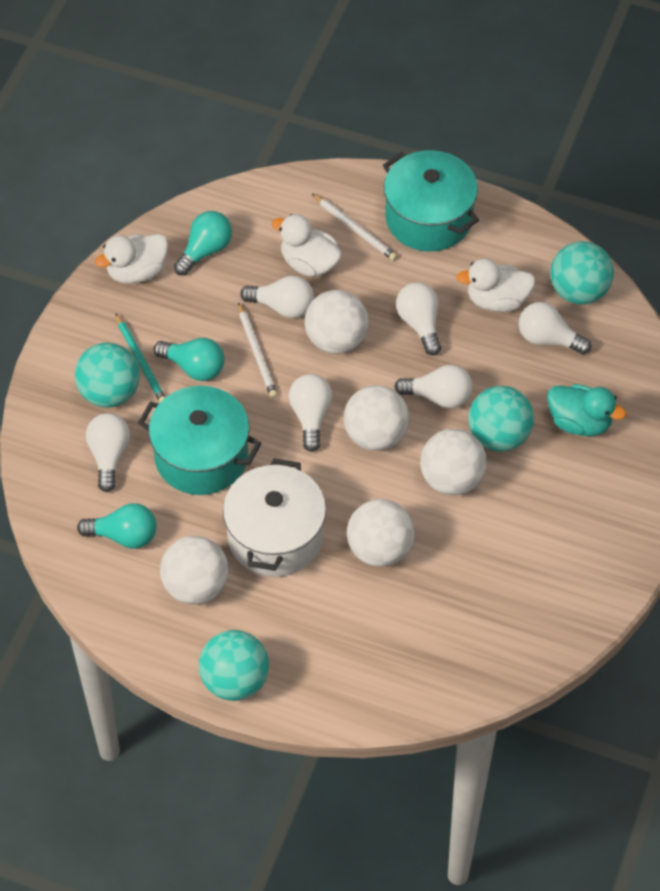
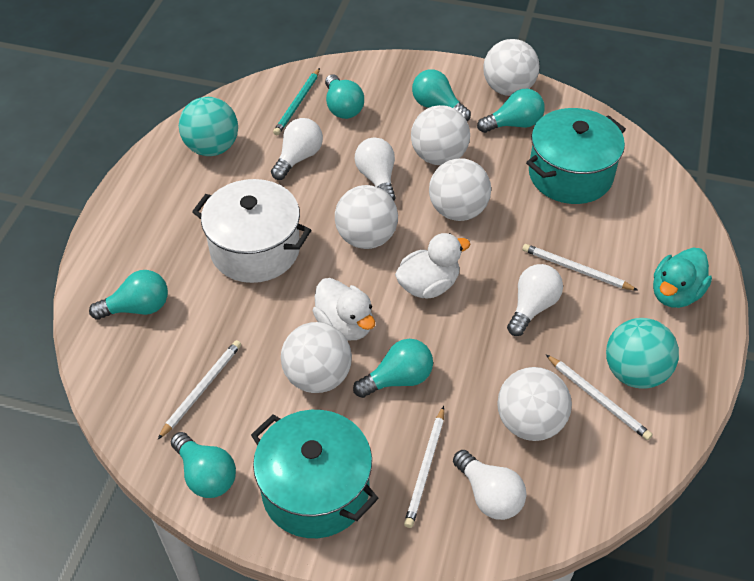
turquoise ball: [75,343,140,408] [199,630,269,701] [468,386,534,452] [550,241,614,305] = 4 -> [179,97,238,156] [606,318,679,389] = 2
turquoise light bulb: [77,503,157,549] [154,338,225,381] [174,211,232,276] = 3 -> [89,270,168,320] [171,432,236,498] [325,75,364,119] [353,339,433,398] [412,69,471,121] [477,89,545,133] = 6
white ball: [160,536,229,604] [305,290,368,354] [344,385,409,451] [347,499,415,567] [420,429,487,495] = 5 -> [281,322,352,393] [335,185,398,249] [411,105,470,165] [429,158,491,221] [483,39,540,96] [497,367,572,441] = 6
white duck: [95,234,168,284] [272,214,342,277] [456,259,536,312] = 3 -> [313,278,375,340] [395,233,470,299] = 2
white light bulb: [86,413,130,492] [240,276,314,318] [289,374,333,452] [394,365,473,408] [396,282,441,355] [519,302,591,355] = 6 -> [271,118,323,180] [355,138,395,200] [453,450,527,520] [507,264,563,336] = 4
white pencil: [238,302,278,398] [312,194,397,261] = 2 -> [158,340,241,439] [404,406,444,528] [522,244,638,291] [546,355,653,440] = 4

